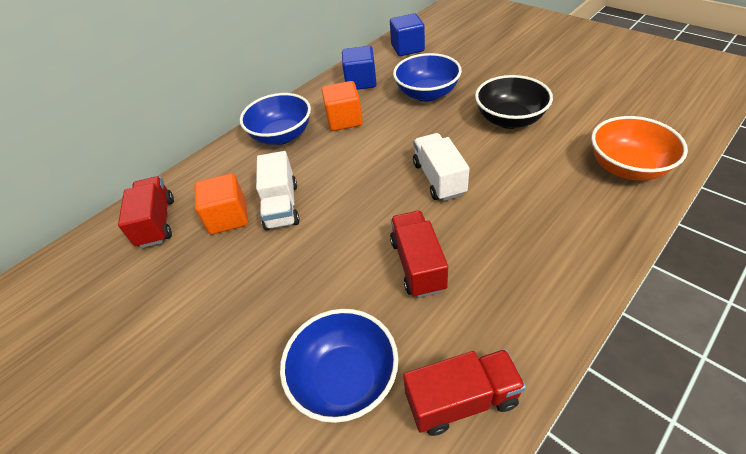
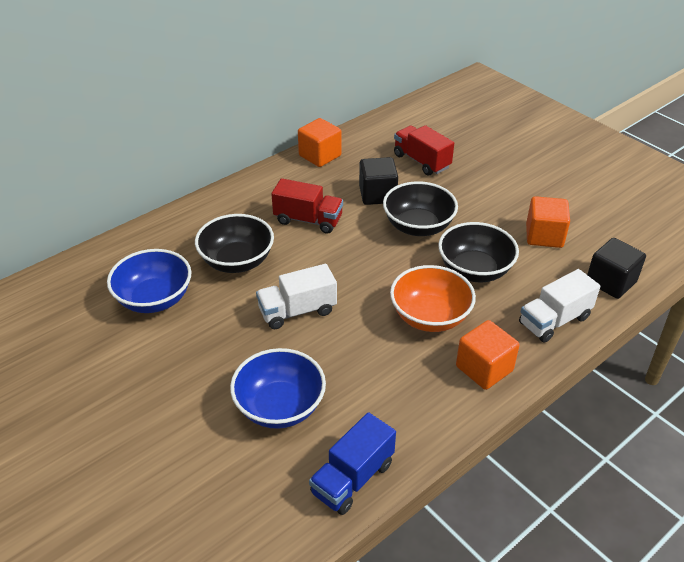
black bowl: [475,75,553,129] = 1 -> [195,214,274,273] [383,181,458,236] [438,222,519,282] = 3
black cube: none = 0 -> [359,157,398,205] [587,238,646,299] = 2
blue bowl: [240,93,311,145] [280,309,398,423] [393,53,462,102] = 3 -> [107,249,191,313] [230,348,326,429] = 2
blue cube: [342,46,377,90] [390,13,425,56] = 2 -> none = 0
blue truck: none = 0 -> [309,412,396,515] = 1
orange cube: [195,173,248,235] [322,81,363,131] = 2 -> [298,118,342,167] [456,320,519,390] [526,196,570,248] = 3
red truck: [118,176,174,248] [390,211,448,298] [403,349,526,436] = 3 -> [272,178,343,234] [394,125,454,176] = 2

